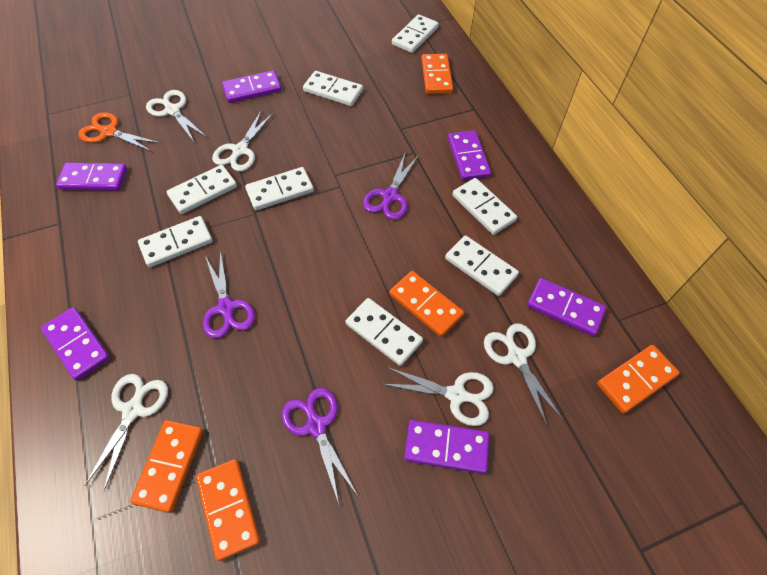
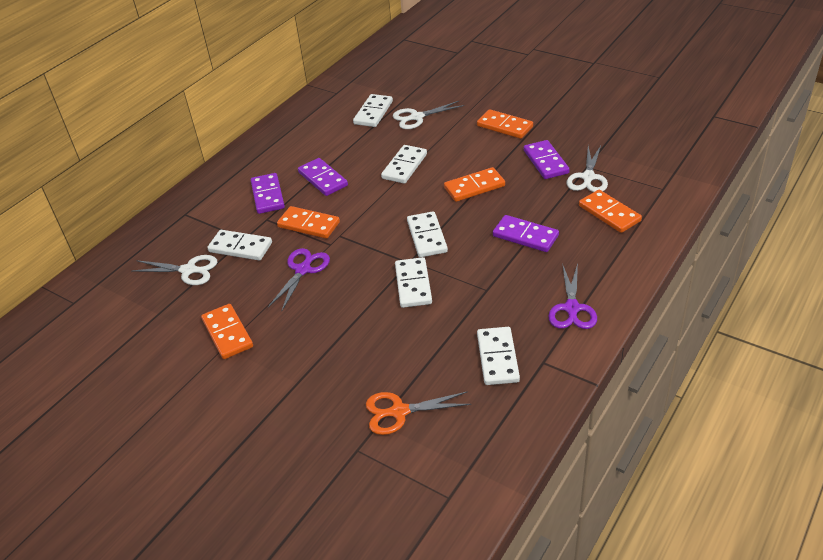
purple domino: [41,307,110,381] [56,163,127,191] [222,70,282,103] [404,420,489,474] [448,130,491,181] [527,278,606,336] = 6 -> [251,173,285,214] [298,158,348,196] [493,215,559,252] [524,140,570,179] = 4
purple scissors: [203,250,255,338] [282,388,358,504] [363,154,419,220] = 3 -> [268,248,330,310] [548,263,597,329] = 2
white domino: [138,216,213,267] [167,165,237,214] [245,167,314,210] [303,71,363,106] [346,298,423,366] [392,14,439,53] [445,235,519,296] [452,178,517,235] = 8 -> [207,230,272,260] [353,94,393,127] [381,145,427,184] [395,257,432,308] [407,211,448,257] [477,327,520,385] = 6
white scissors: [85,374,168,491] [146,90,207,142] [212,110,273,171] [382,367,494,426] [484,324,563,426] = 5 -> [131,255,217,285] [393,101,464,129] [566,146,608,192] = 3

